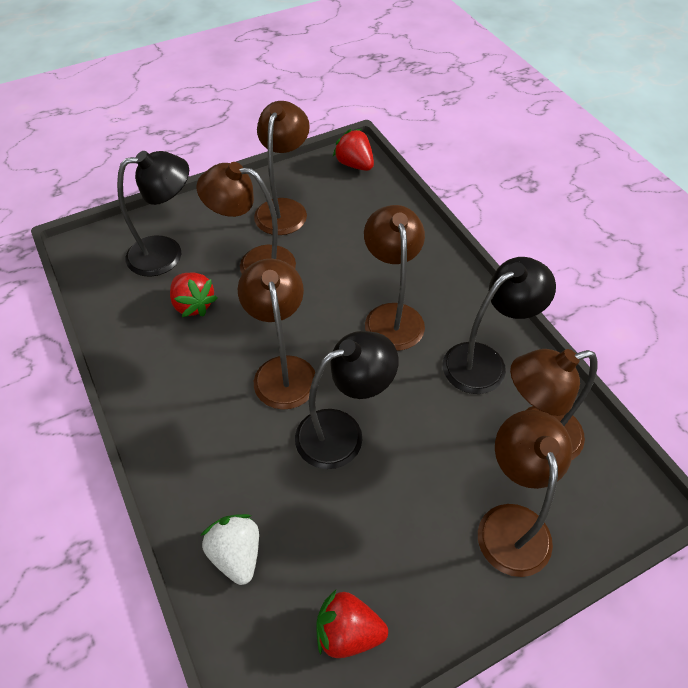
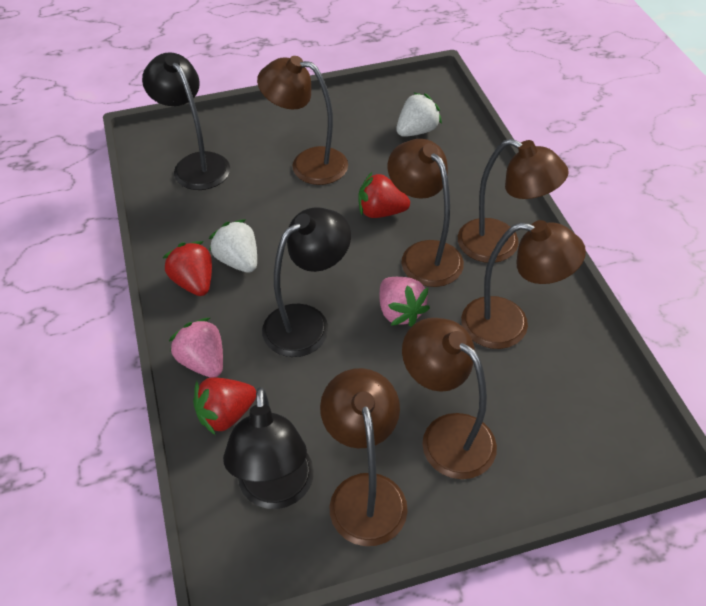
pink strawberry: none = 0 -> [169,318,223,378] [380,277,430,327] = 2
white strawberry: [200,514,259,585] = 1 -> [209,219,257,273] [396,92,442,137] = 2

